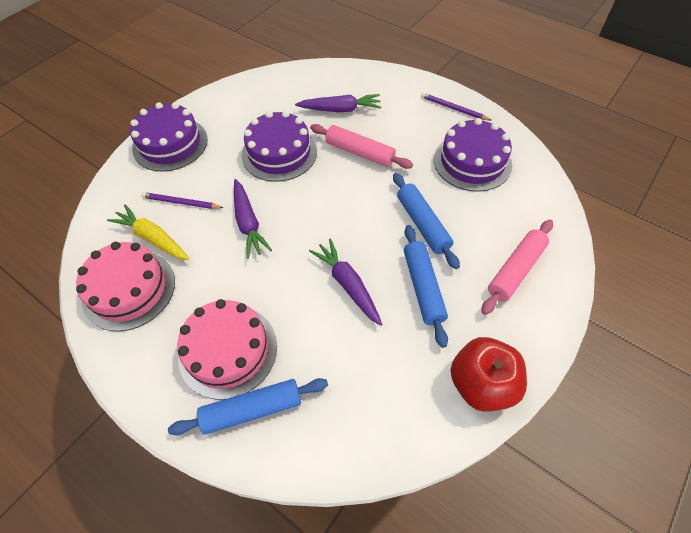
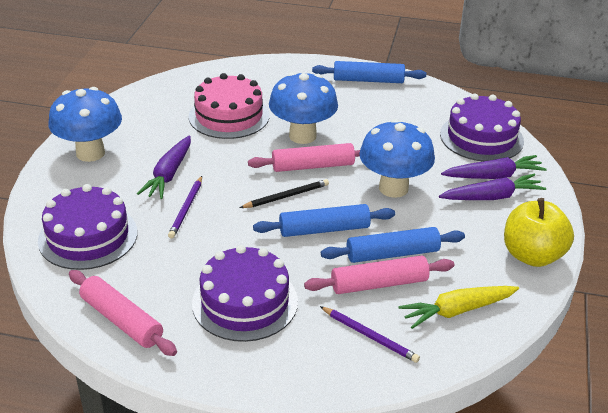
black pencil: none = 0 -> [240,179,329,208] = 1
blue mushroom: none = 0 -> [48,87,122,162] [269,72,338,144] [359,119,435,198] = 3
pink cake: [76,242,175,331] [177,299,277,400] = 2 -> [189,73,270,139] = 1
pink rolling pin: [310,124,413,169] [481,220,553,315] = 2 -> [69,270,177,356] [248,143,360,172] [304,255,454,294] = 3
red apple: [450,337,527,412] = 1 -> none = 0
yellow apple: none = 0 -> [504,198,574,267] = 1

